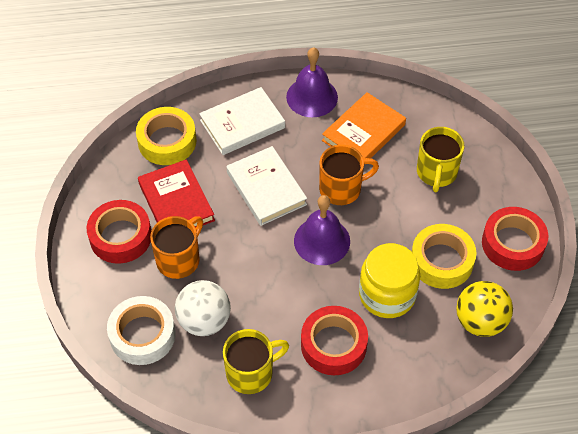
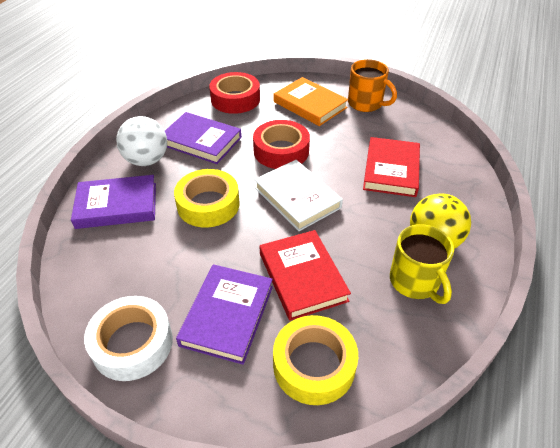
orange mug: [150,216,203,279] [319,145,379,205] = 2 -> [348,59,397,112] = 1
purple bell: [286,47,338,117] [294,195,350,265] = 2 -> none = 0
purple book: none = 0 -> [71,175,156,229] [165,112,242,164] [176,264,273,365] = 3
red book: [138,159,215,228] = 1 -> [260,230,351,321] [363,137,420,197] = 2
red tape: [87,200,151,264] [301,306,368,375] [482,207,548,271] = 3 -> [209,72,260,114] [253,120,310,169] = 2
white book: [199,87,285,155] [227,146,307,226] = 2 -> [254,160,343,231] = 1
yellow jar: [359,243,420,318] = 1 -> none = 0
yellow mug: [223,329,289,394] [417,127,464,192] = 2 -> [390,224,454,304] = 1

